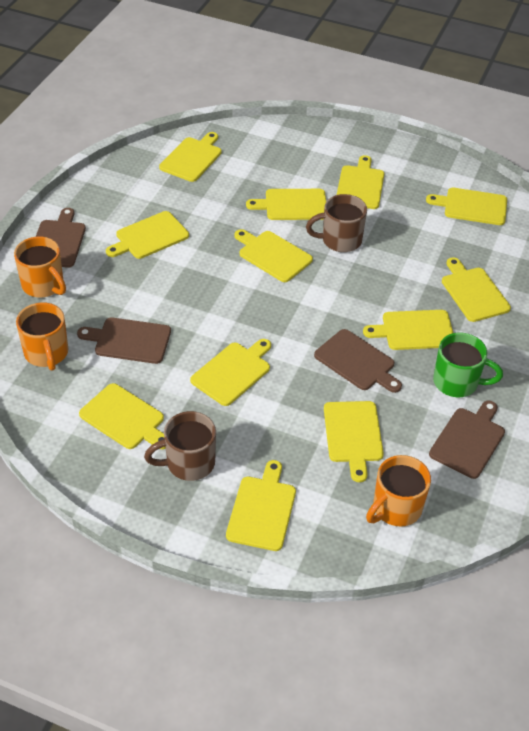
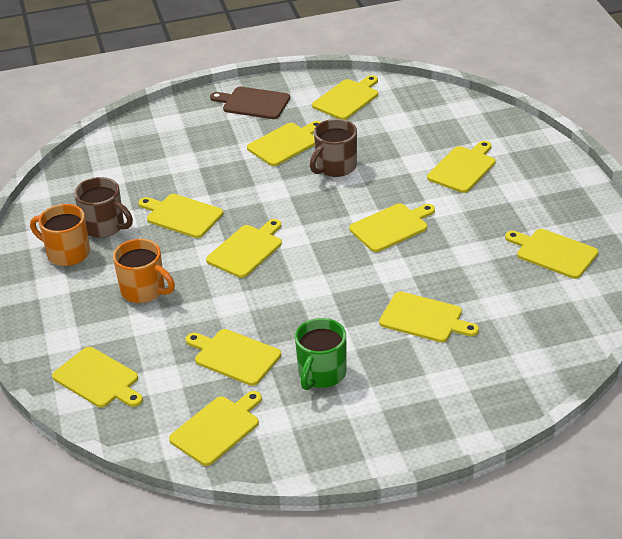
brown cutting board: [36,208,86,268] [77,317,171,364] [314,329,402,393] [429,401,505,479] = 4 -> [210,87,290,119] = 1
orange mug: [14,236,66,298] [16,303,68,371] [366,455,431,526] = 3 -> [30,204,90,266] [113,239,175,303] = 2
yellow cutting board: [79,383,166,449] [106,211,189,259] [159,132,222,182] [190,339,271,406] [226,460,296,551] [234,229,313,282] [246,189,326,220] [324,401,384,482] [337,155,384,209] [363,310,453,350] [426,188,507,225] [442,257,511,322] = 12 -> [52,347,143,408] [138,194,223,238] [169,391,262,466] [186,329,281,386] [206,219,282,278] [247,121,321,166] [312,75,378,120] [349,203,435,252] [379,292,479,342] [427,141,495,193] [505,229,598,279] = 11

